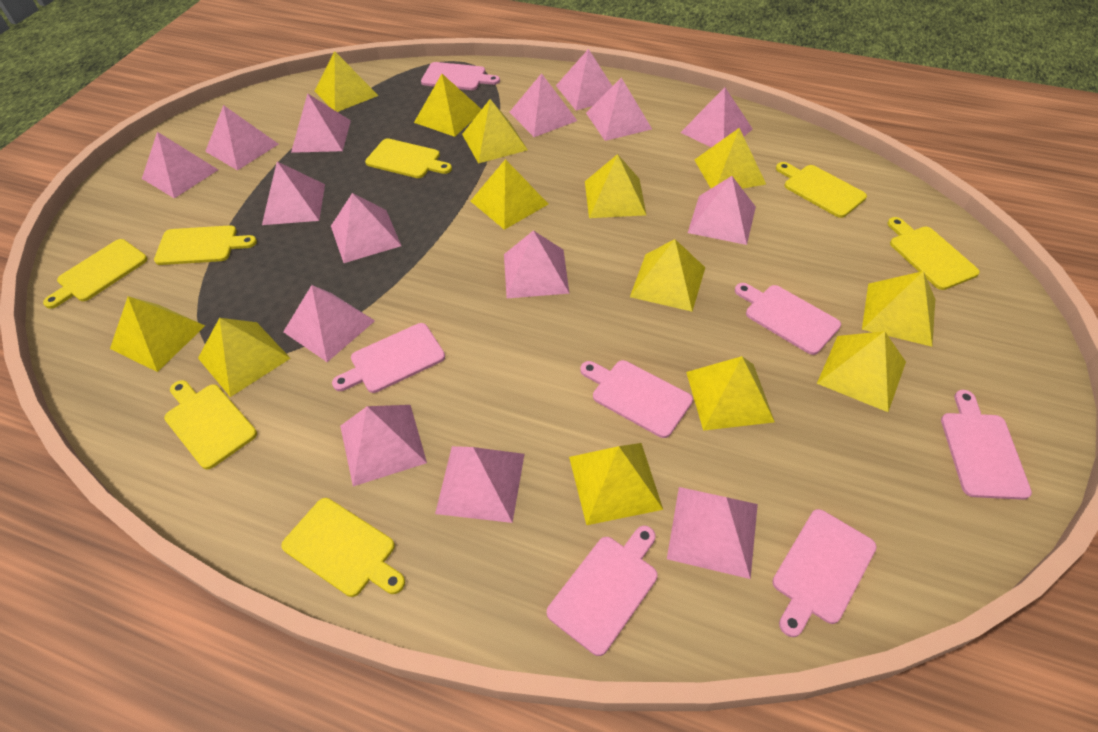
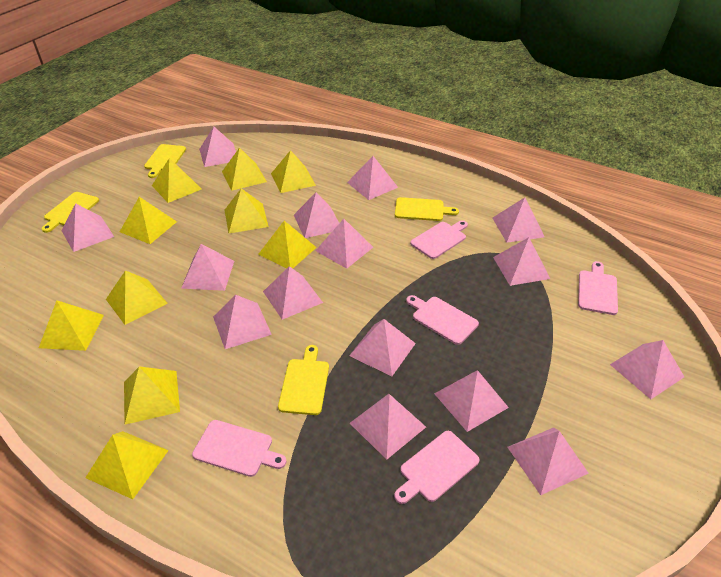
pink cutting board: [332,323,445,393] [421,62,500,90] [547,526,658,656] [580,360,693,438] [735,283,841,355] [772,509,877,637] [941,390,1032,500] = 7 -> [192,420,287,477] [394,431,480,504] [406,295,479,345] [410,220,468,259] [578,261,618,315] = 5
yellow cutting board: [43,239,147,309] [154,226,257,265] [164,380,257,470] [281,498,405,597] [365,138,452,178] [776,162,867,218] [888,217,980,290] = 7 -> [41,192,99,233] [144,144,186,178] [278,345,329,415] [395,197,459,221] = 4
yellow pyramid: [110,296,205,372] [198,318,291,397] [315,51,379,112] [414,74,482,137] [462,99,528,164] [470,159,548,230] [569,443,663,525] [585,154,646,218] [630,239,705,312] [686,356,775,431] [695,128,766,189] [817,331,906,412] [862,271,935,347] = 13 -> [39,300,104,351] [85,431,169,499] [106,271,168,325] [120,197,177,244] [124,366,180,425] [152,158,202,203] [222,147,267,191] [225,188,269,233] [258,221,317,269] [271,150,316,193] = 10

